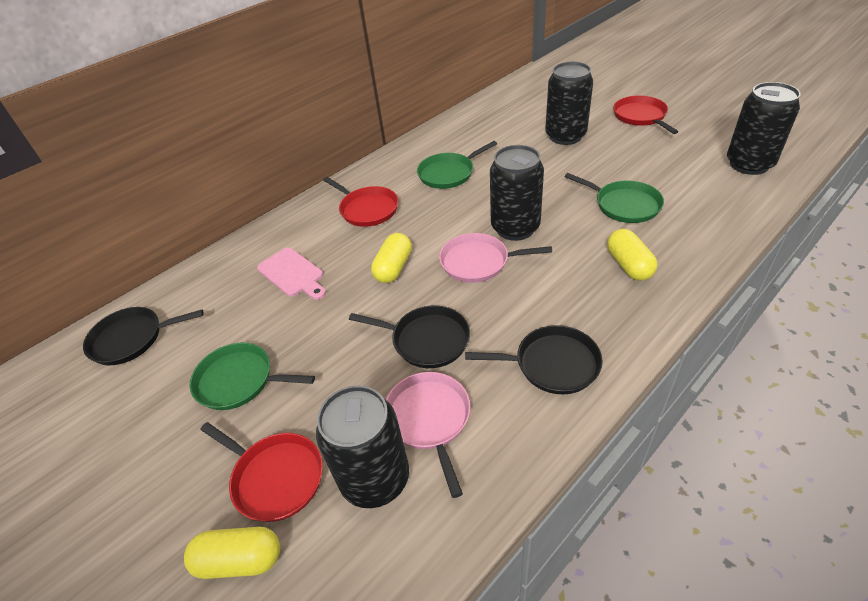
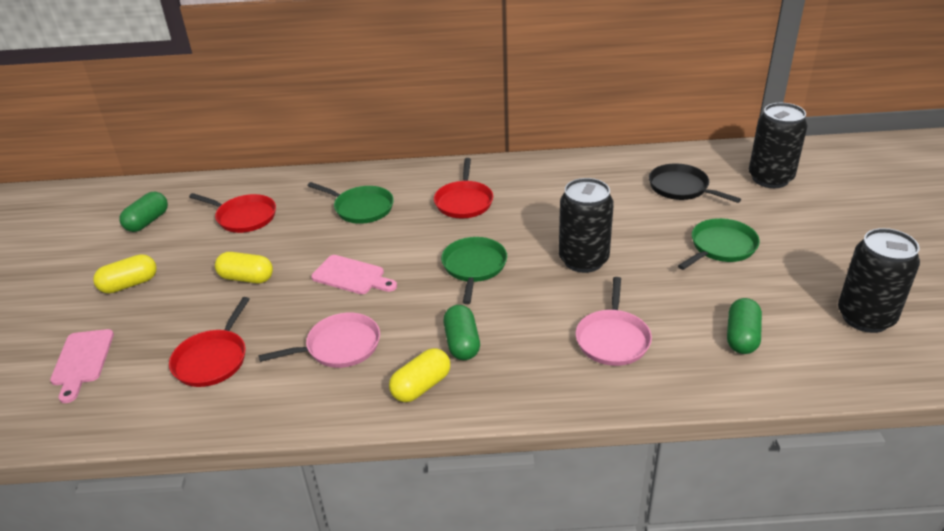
black can: [316,385,409,508] [490,145,544,241] [545,62,593,145] [727,82,801,175] = 4 -> [559,178,614,273] [749,103,808,188] [838,228,920,333] = 3
black pan: [83,307,204,365] [349,305,470,368] [465,325,603,394] = 3 -> [649,163,741,203] = 1
green capsule: none = 0 -> [120,192,168,232] [443,305,480,360] [727,298,762,354] = 3
pink cutting board: [257,248,326,300] = 1 -> [50,329,114,403] [311,255,397,294] = 2

